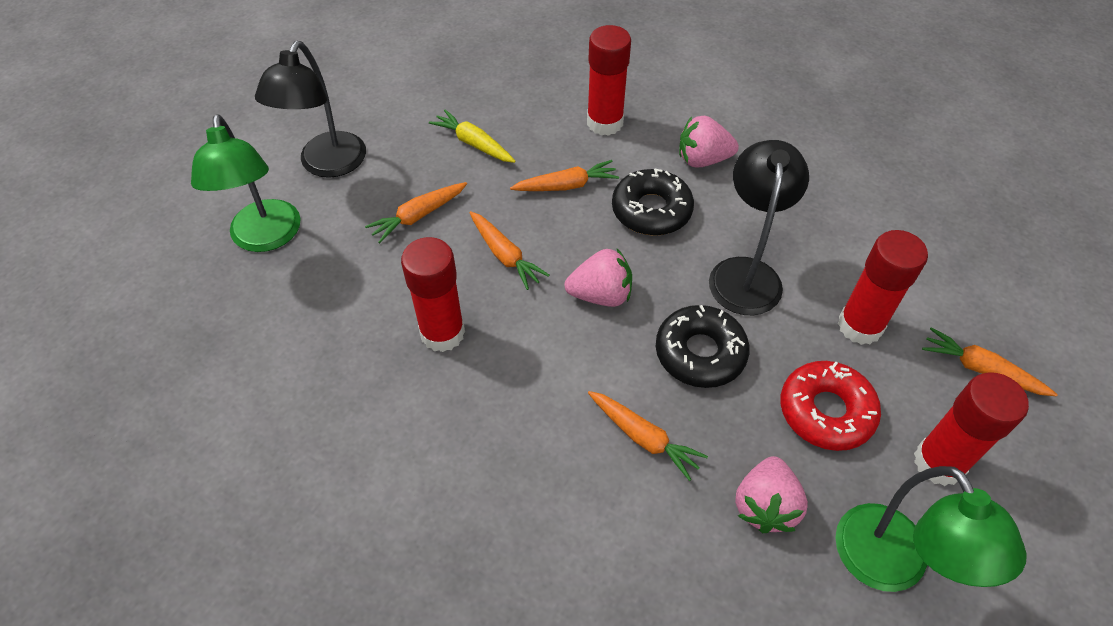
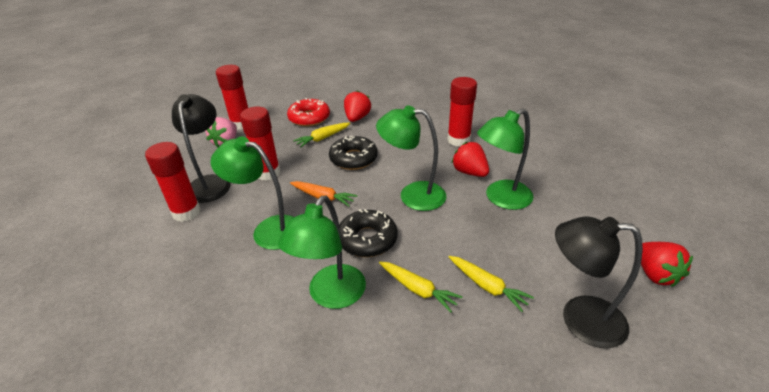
green lamp: [191,114,301,252] [835,466,1027,592] = 2 -> [211,137,294,250] [278,196,366,309] [376,105,446,211] [477,109,533,210] = 4
orange carrot: [365,182,467,243] [469,211,550,290] [510,160,619,191] [588,391,708,481] [922,327,1058,396] = 5 -> [290,181,358,207] = 1
pink strawberry: [564,249,632,307] [679,116,739,167] [735,456,808,533] = 3 -> [206,117,237,147] = 1
red strawberry: none = 0 -> [344,90,371,122] [452,141,489,177] [641,242,693,287] = 3
yellow carrot: [429,110,516,163] = 1 -> [293,123,350,147] [379,262,462,313] [449,256,534,312] = 3

